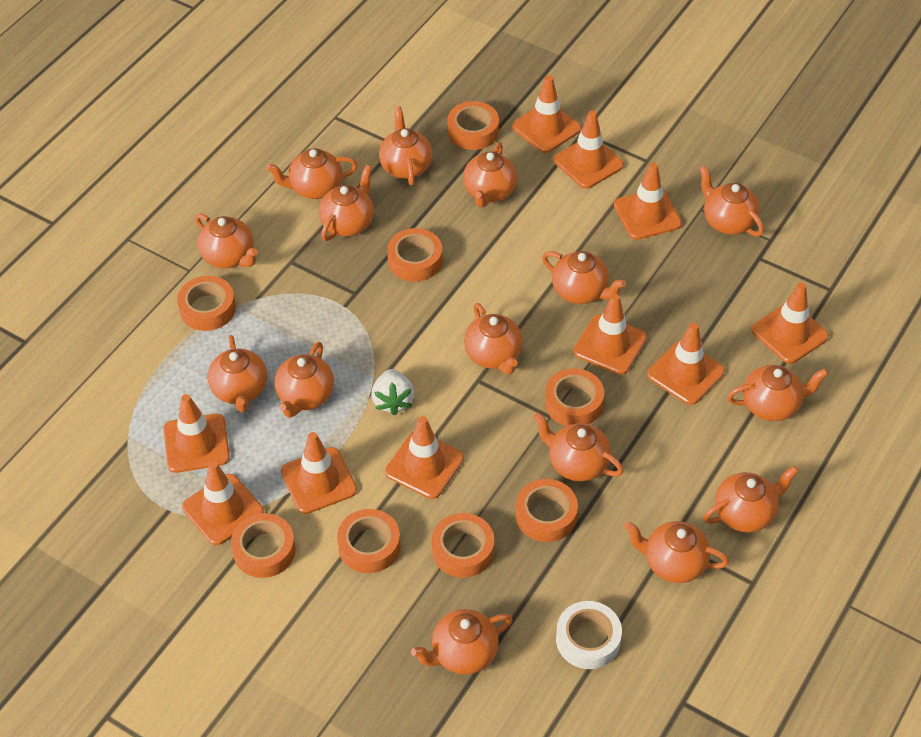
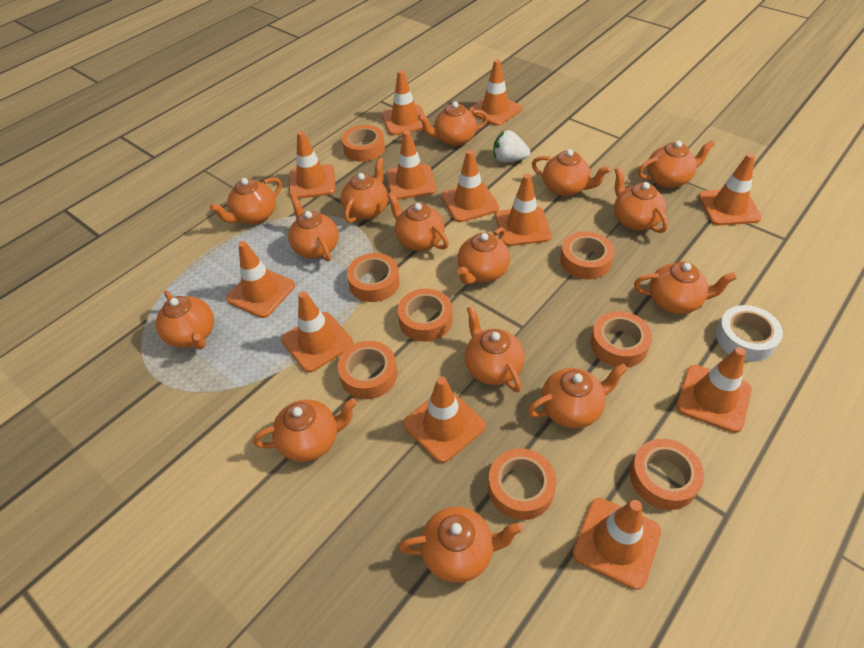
orange traffic cone: [164,394,230,473] [182,461,264,545] [281,432,357,514] [385,416,464,499] [512,75,581,153] [554,110,624,189] [574,294,647,375] [614,162,682,240] [647,323,725,405] [751,282,829,364] = 10 -> [226,241,295,318] [281,291,354,372] [289,131,336,199] [381,70,425,135] [386,130,436,200] [403,377,485,463] [441,150,499,222] [469,59,522,126] [495,174,552,246] [573,498,661,590] [676,347,752,433] [699,153,762,225] = 12

